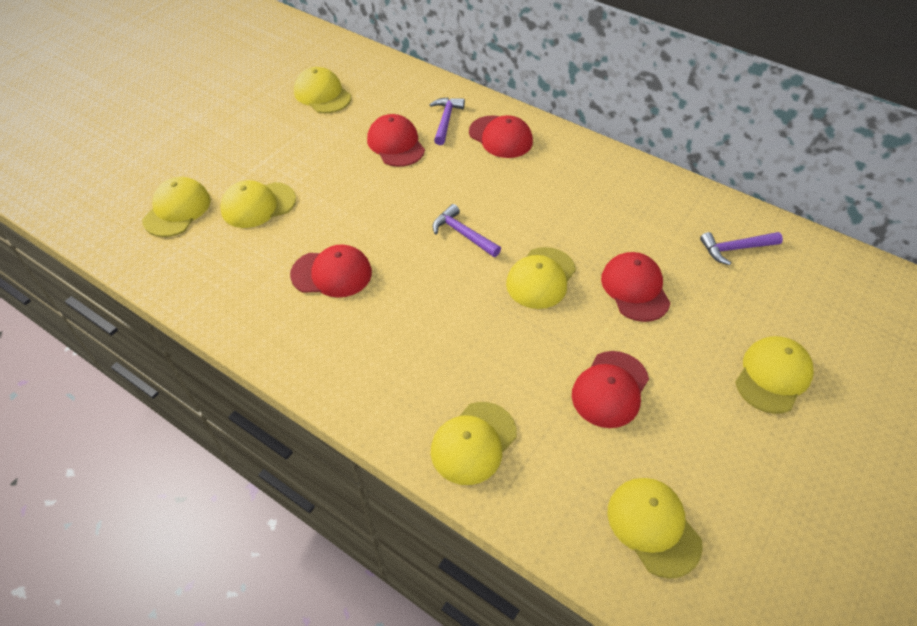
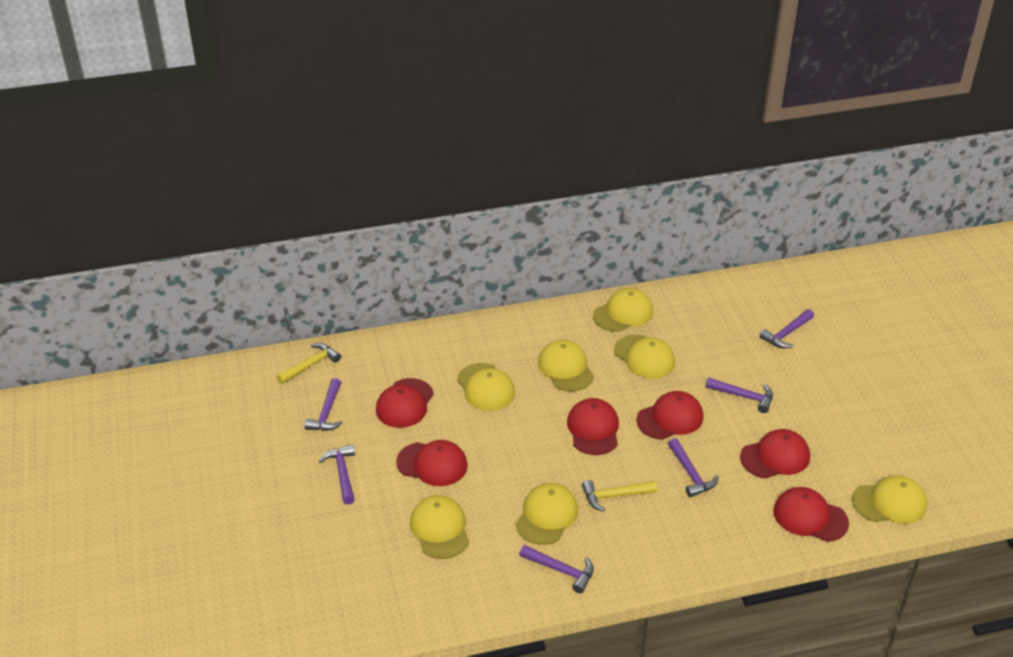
purple hammer: [429,98,465,145] [432,204,501,257] [700,232,783,265] = 3 -> [304,378,342,431] [319,444,355,505] [520,545,594,593] [668,438,719,497] [706,378,773,413] [760,309,814,348] = 6
red cap: [290,244,372,298] [367,114,425,167] [469,115,533,158] [572,351,649,428] [601,252,670,322] = 5 -> [376,378,434,428] [396,440,468,486] [567,398,619,455] [636,391,703,440] [740,429,810,478] [774,487,849,542] = 6
yellow hammer: none = 0 -> [277,343,341,384] [582,480,657,512] = 2

